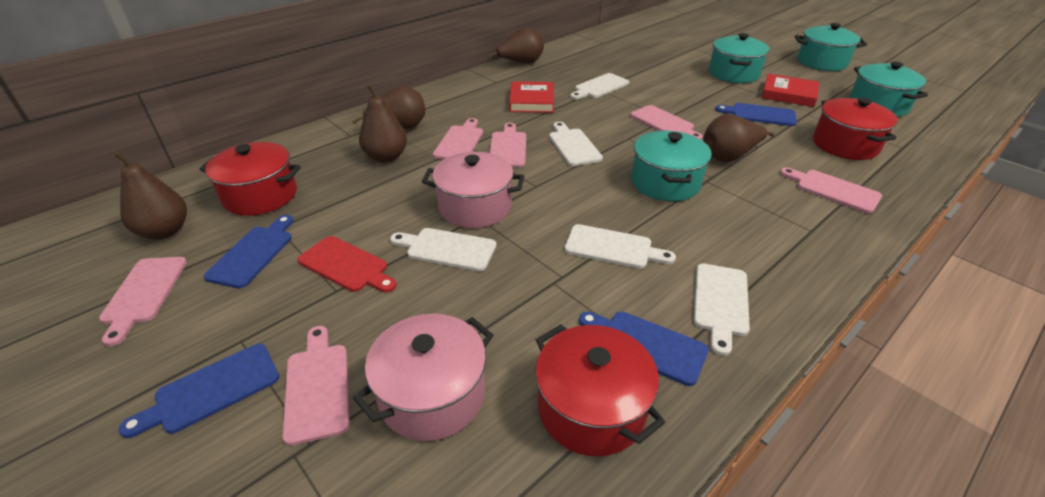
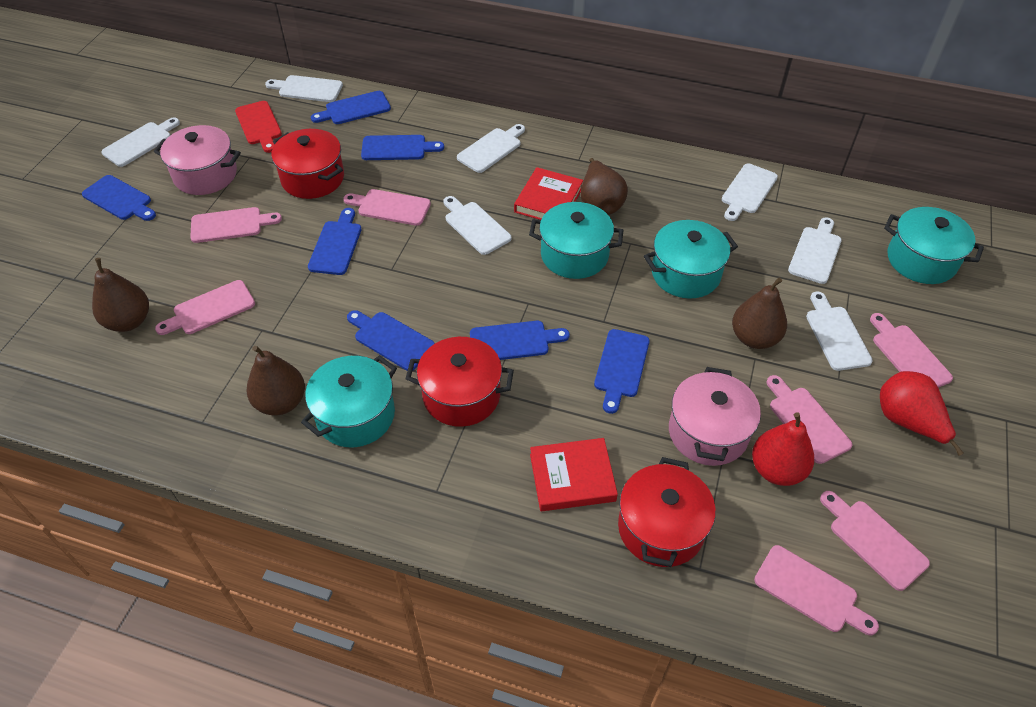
blue cutting board: [119,343,280,438] [204,215,293,288] [579,311,709,386] [715,103,797,126] = 4 -> [82,175,156,221] [308,208,361,275] [311,91,391,124] [347,310,435,371] [361,135,444,160] [470,321,569,360] [594,329,650,414] = 7
brown pear: [113,151,187,239] [352,85,425,129] [359,84,407,163] [488,27,544,64] [703,114,775,162] = 5 -> [92,258,149,332] [246,346,305,416] [581,158,628,215] [732,278,787,349] = 4
pink cutting board: [99,257,187,346] [282,326,350,446] [433,118,483,160] [489,123,526,167] [631,105,703,140] [780,167,882,213] = 6 -> [155,280,255,335] [190,207,282,243] [343,189,431,226] [754,545,879,635] [767,375,853,464] [820,491,930,591] [870,313,953,388] = 7
red pear: none = 0 -> [752,412,814,486] [880,371,964,456] = 2
white cutting board: [390,228,497,271] [549,122,603,166] [565,224,676,269] [570,73,629,99] [694,263,750,356] = 5 -> [101,117,180,167] [265,75,343,102] [443,196,511,255] [457,124,525,173] [722,163,778,221] [788,217,842,284] [806,292,873,371] = 7

